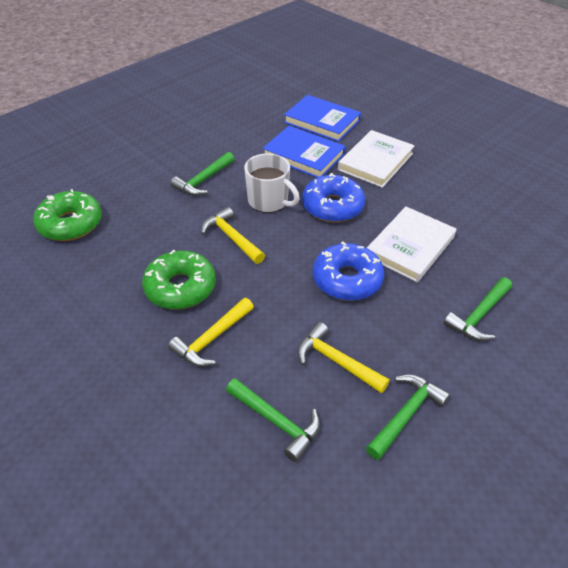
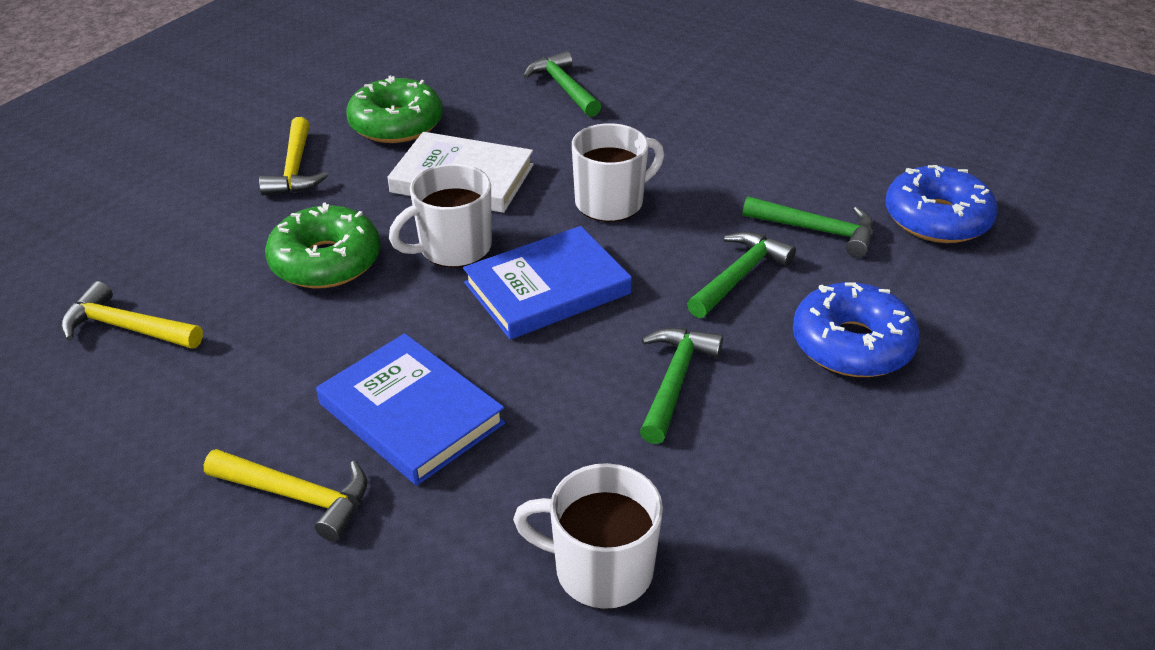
white book: [338,130,415,188] [367,207,456,282] = 2 -> [387,132,534,213] = 1
white mug: [244,153,300,213] = 1 -> [389,164,492,268] [513,463,663,609] [572,123,664,222] = 3

